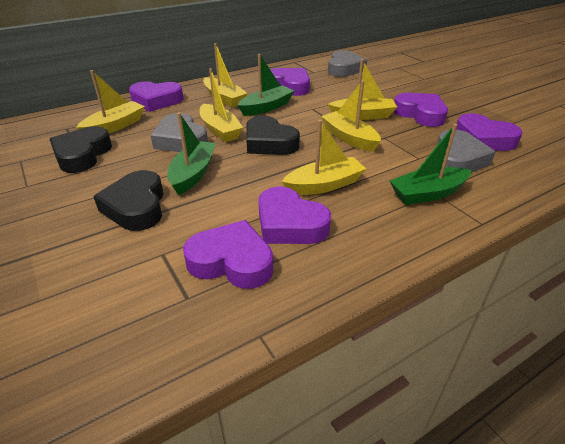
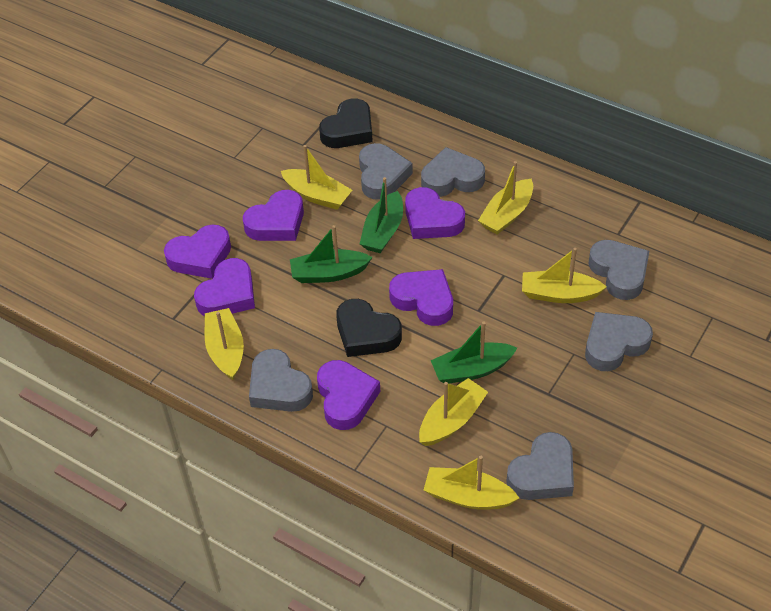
black heart: [50,126,112,173] [93,170,164,231] [246,116,300,155] = 3 -> [319,98,373,148] [336,299,402,357] = 2
grey heart: [150,113,208,152] [328,50,367,77] [437,130,495,172] = 3 -> [249,349,313,412] [359,143,413,200] [421,147,485,197] [506,432,574,500] [585,312,653,371] [588,240,649,300] = 6

